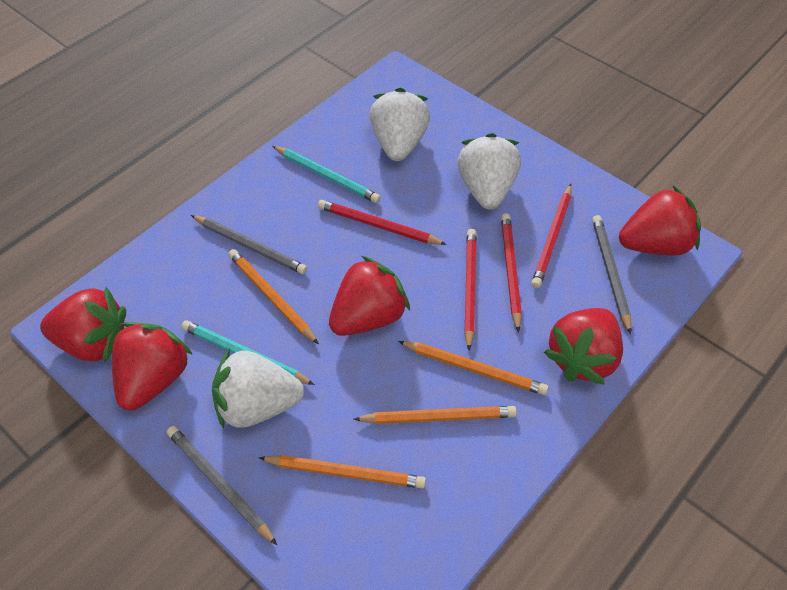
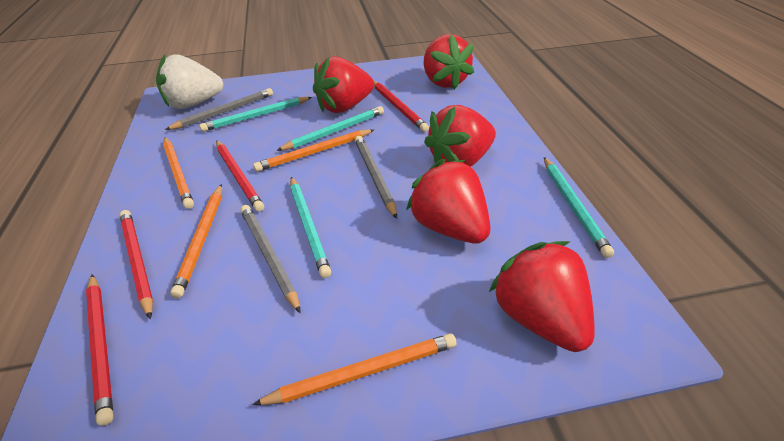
turquoise pencil: [181,320,315,385] [272,146,380,203] = 2 -> [199,97,312,132] [276,106,384,151] [290,177,331,278] [544,157,614,258] = 4
white strawberry: [212,348,304,429] [370,88,430,161] [457,133,521,209] = 3 -> [156,54,224,109] = 1

